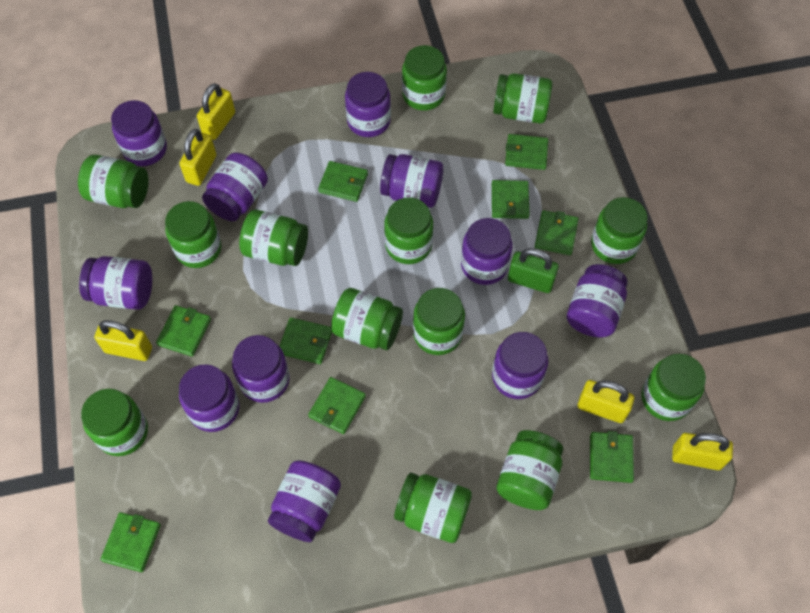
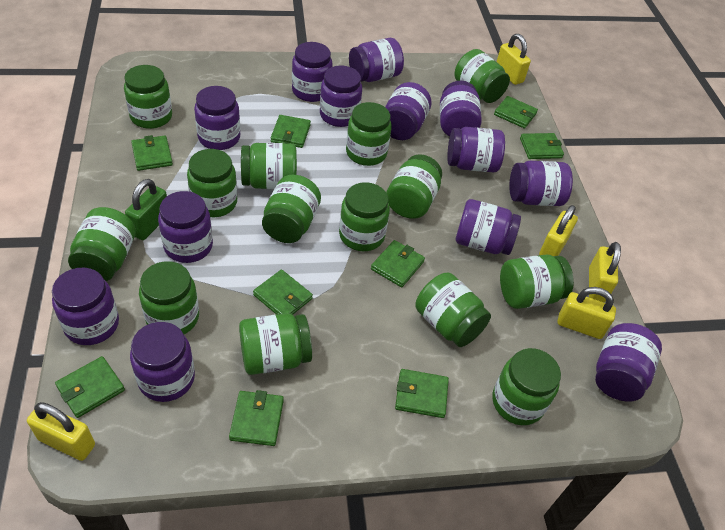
green jar: [78,155,149,208] [81,389,148,456] [165,201,221,268] [239,210,308,266] [331,288,403,350] [384,197,433,264] [394,473,472,543] [402,45,447,111] [413,288,465,355] [493,73,552,123] [496,430,563,510] [591,197,647,264] [642,354,706,421] = 13 -> [68,207,136,281] [124,65,172,129] [139,261,199,334] [187,149,237,217] [239,313,312,375] [241,143,297,189] [262,175,321,243] [339,182,390,251] [346,102,392,166] [386,154,442,219] [416,273,491,347] [455,49,510,103] [492,348,561,425] [500,255,574,309] = 14
purple jar: [79,256,152,310] [111,100,167,166] [179,364,239,432] [202,153,268,221] [232,335,290,403] [268,460,341,542] [345,72,391,137] [380,154,443,208] [461,218,512,285] [492,332,548,399] [567,264,628,337] = 11 -> [52,268,119,345] [130,322,195,402] [158,191,213,263] [194,86,240,150] [292,42,333,102] [320,66,362,127] [349,38,404,82] [385,82,432,140] [440,81,482,136] [447,127,505,172] [456,199,521,255] [509,161,573,206] [595,323,662,402] = 13

